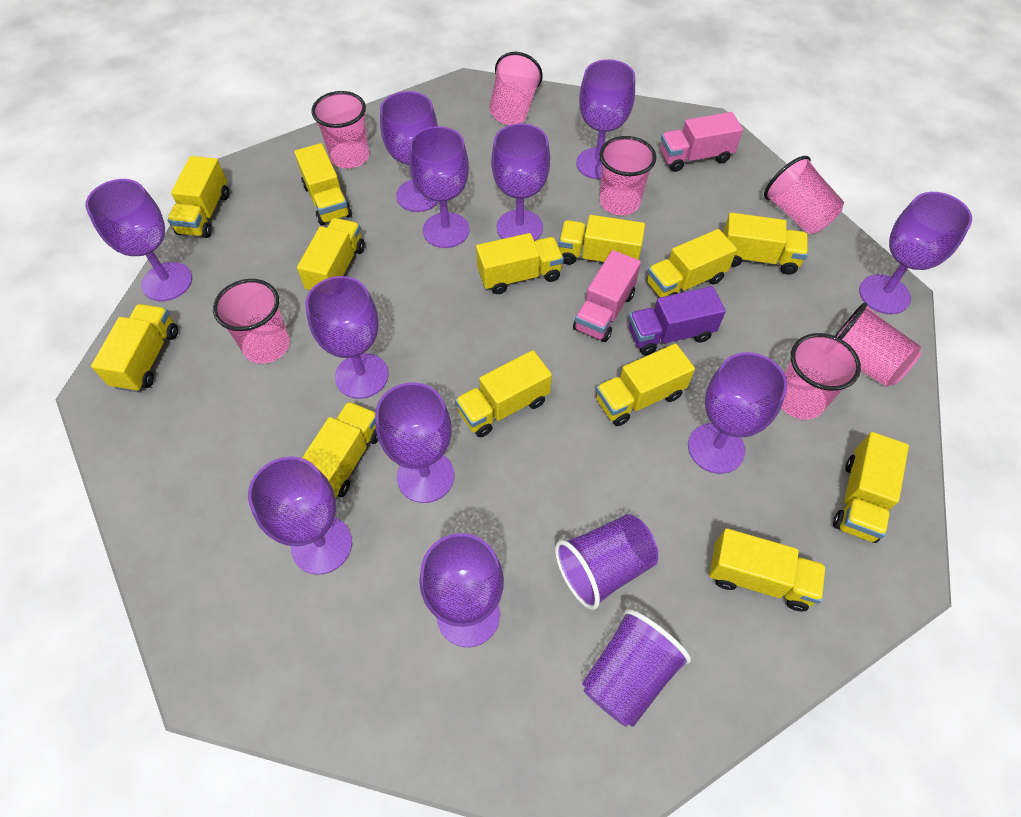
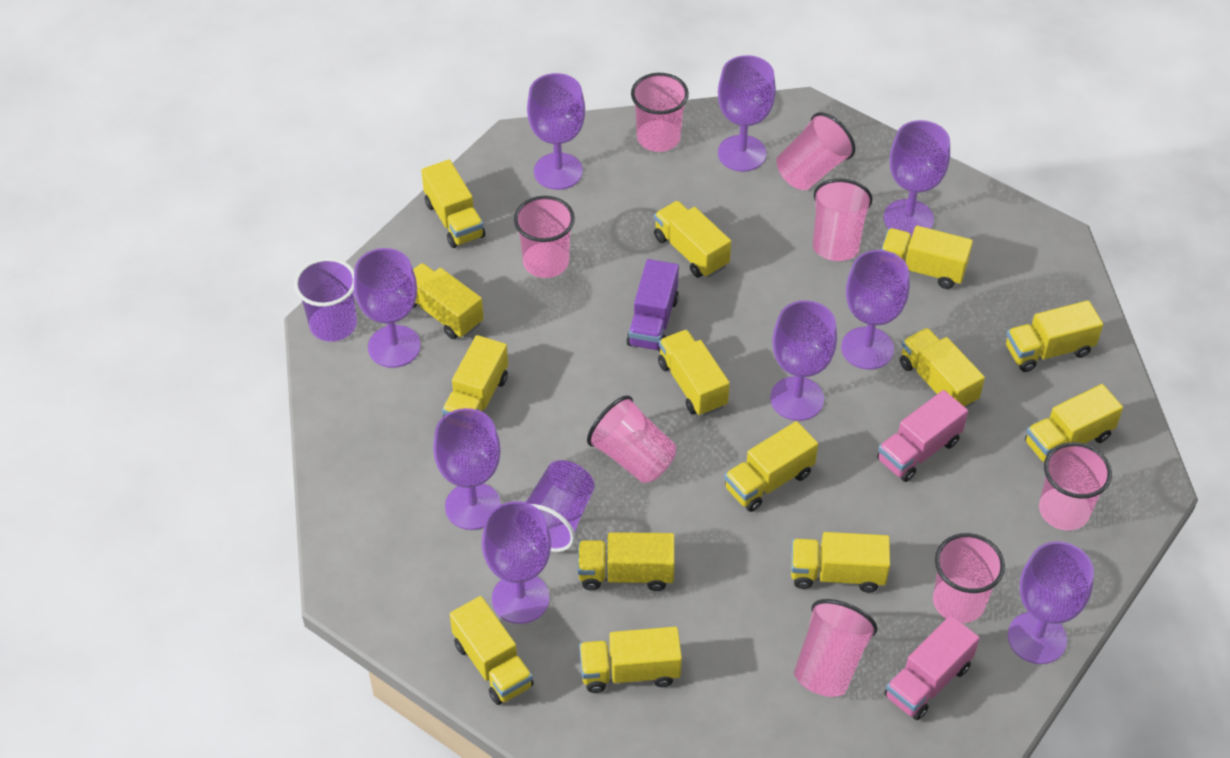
pink cup: [213,279,290,364] [311,91,369,168] [489,52,543,125] [599,136,656,215] [764,156,844,234] [781,333,861,420] [835,302,921,387] = 7 -> [514,196,575,278] [587,395,676,483] [631,73,689,152] [776,112,855,190] [794,599,878,697] [812,178,873,261] [933,533,1005,623] [1039,442,1112,530] = 8
purple goblet: [85,179,192,301] [248,456,352,575] [305,276,388,399] [375,382,454,503] [380,91,439,212] [409,126,469,248] [419,533,504,647] [491,123,550,241] [576,59,635,179] [688,352,787,474] [859,192,972,314] = 11 -> [354,248,421,368] [433,408,501,530] [482,501,551,624] [527,73,585,190] [718,55,776,172] [770,300,837,421] [841,250,910,369] [884,120,950,237] [1008,541,1094,664] = 9
yellow truck: [91,304,178,392] [167,156,229,238] [294,143,352,226] [297,218,365,290] [302,401,378,498] [455,350,552,437] [476,233,564,294] [559,215,645,265] [596,344,695,426] [646,229,737,297] [709,528,826,611] [723,213,808,275] [833,432,909,543] = 13 -> [413,263,484,339] [421,159,485,248] [442,335,508,417] [450,596,534,705] [578,532,675,591] [579,627,682,693] [654,201,731,278] [658,329,730,416] [724,421,818,512] [791,532,890,593] [881,226,973,289] [900,328,985,408] [1006,300,1103,372] [1025,384,1123,462] = 14

